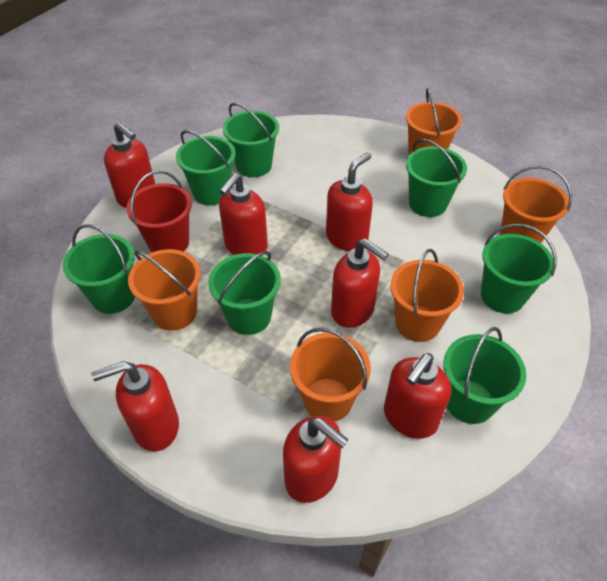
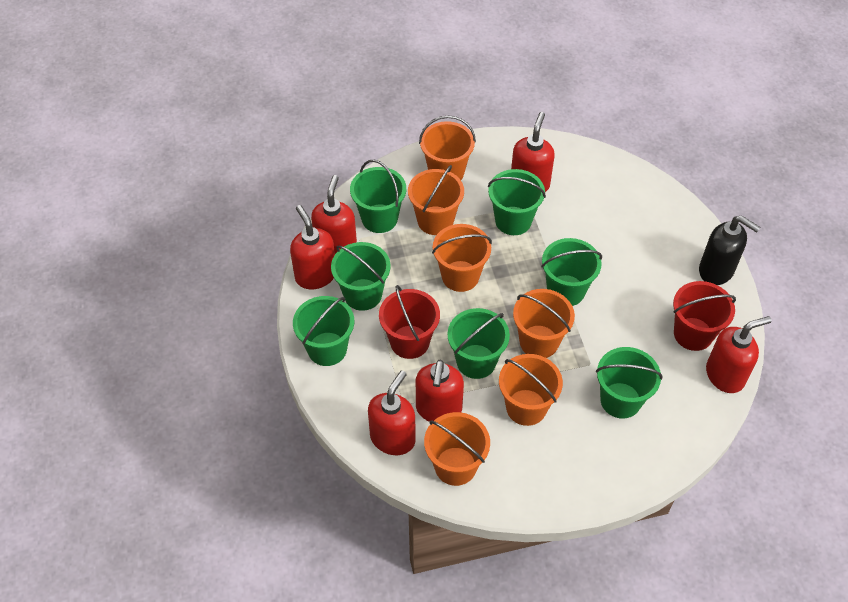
black soap dispenser: none = 0 -> [699,215,761,285] = 1
orange bucket: [128,249,201,331] [290,328,371,422] [390,249,464,342] [406,88,462,155] [500,165,572,243] = 5 -> [408,165,464,235] [419,115,476,180] [424,412,490,486] [432,224,492,292] [499,354,563,426] [513,289,575,358] = 6
red bucket: [126,170,192,252] = 1 -> [379,285,440,359] [673,281,736,351] = 2
red soap dispenser: [91,361,179,451] [104,122,155,208] [219,173,268,255] [283,415,349,503] [326,152,373,251] [331,238,388,328] [384,353,451,439] = 7 -> [290,205,335,289] [311,175,357,254] [368,370,416,455] [416,360,464,422] [511,112,555,192] [706,316,772,393] = 6

